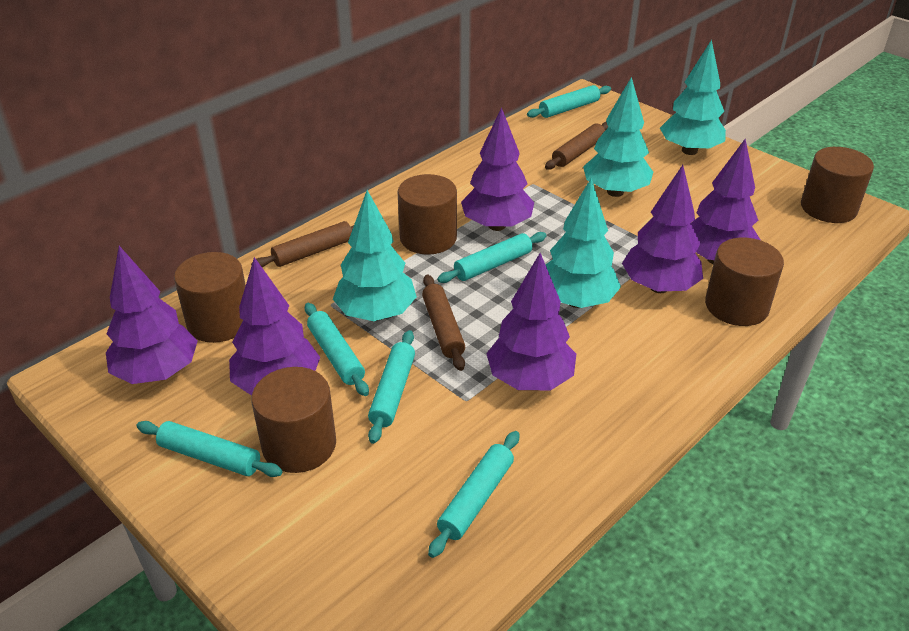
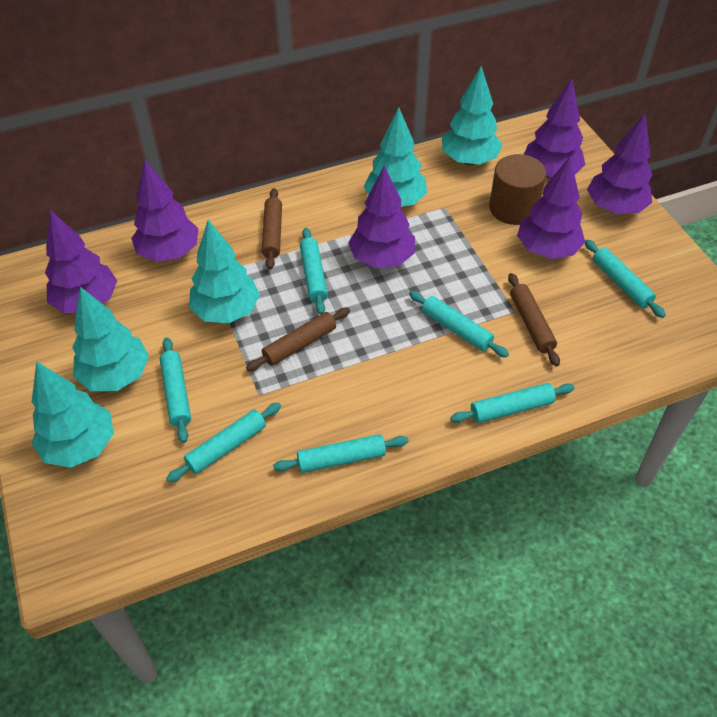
brown cylinder: [174,252,246,343] [251,367,336,473] [398,174,457,255] [705,238,784,326] [801,147,874,223] = 5 -> [489,154,546,225] = 1
turquoise rolling pin: [137,421,283,477] [305,303,369,396] [368,330,415,444] [428,431,519,558] [437,232,547,283] [527,85,611,118] = 6 -> [160,338,191,443] [166,403,281,482] [273,434,409,473] [300,228,328,315] [409,291,509,357] [450,383,575,423] [585,239,666,318] = 7
turquoise tree: [333,190,417,321] [546,178,621,308] [583,77,653,197] [660,40,726,155] = 4 -> [32,361,114,468] [72,287,149,391] [189,220,260,323] [364,107,427,207] [442,66,502,165] = 5

